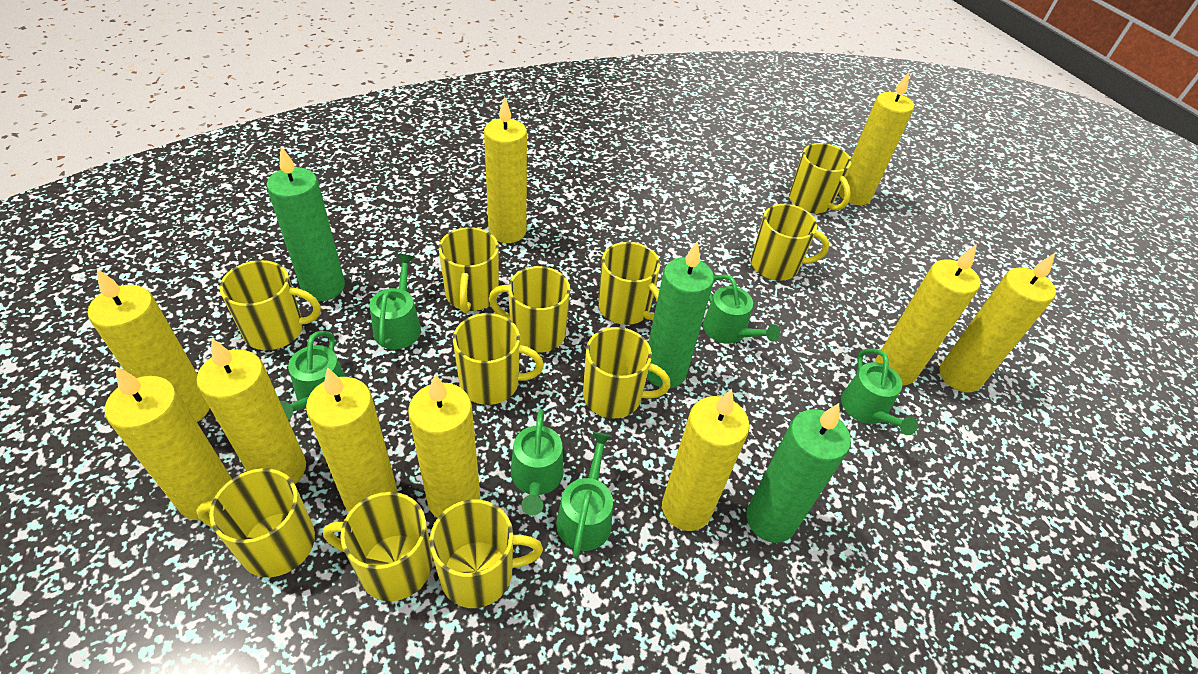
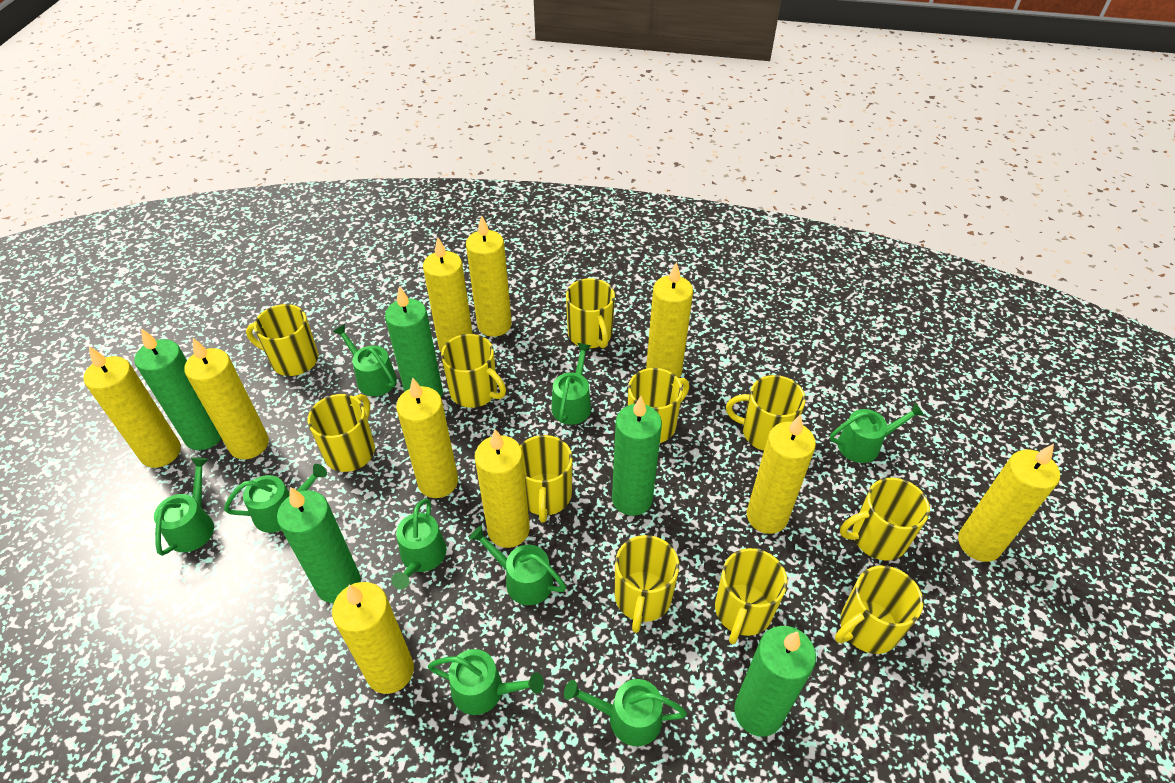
green candle: [267,146,345,301] [647,241,714,388] [747,403,851,543] = 3 -> [134,328,222,450] [277,487,360,603] [385,286,443,397] [612,396,662,516] [734,626,816,737] = 5
green watering can: [280,331,345,420] [370,254,421,349] [511,409,564,516] [556,432,613,558] [703,274,780,344] [841,349,918,435] = 6 -> [154,458,214,556] [224,464,327,533] [333,324,397,396] [391,499,447,589] [428,649,544,715] [469,526,566,605] [551,343,591,425] [564,679,687,746] [830,403,924,463] = 9

